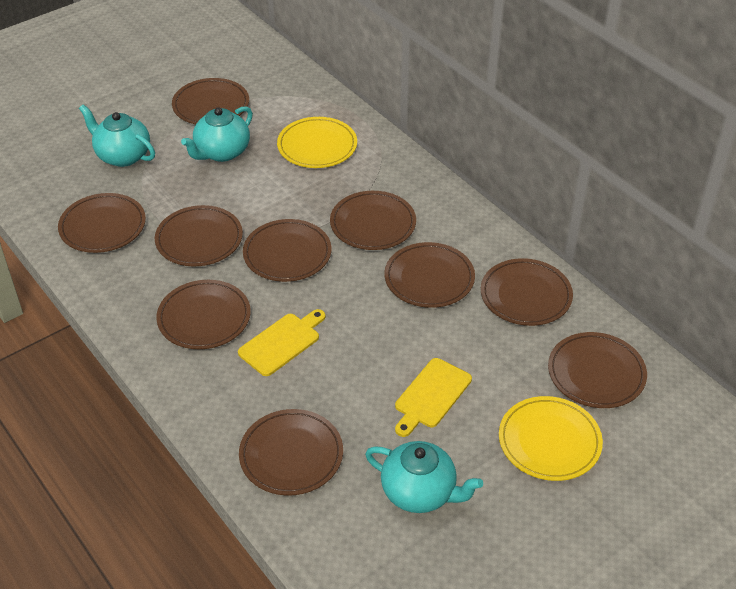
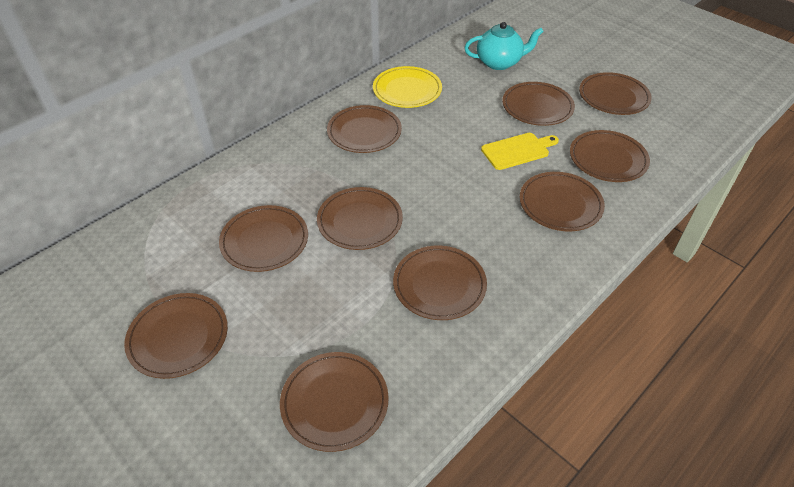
turquoise teapot: [79,104,155,167] [181,106,253,162] [365,441,483,513] = 3 -> [464,22,544,70] = 1
yellow cutting board: [238,309,325,376] [395,358,472,437] = 2 -> [481,133,559,170] = 1
yellow plate: [277,117,357,168] [499,396,603,481] = 2 -> [373,66,442,108] = 1

